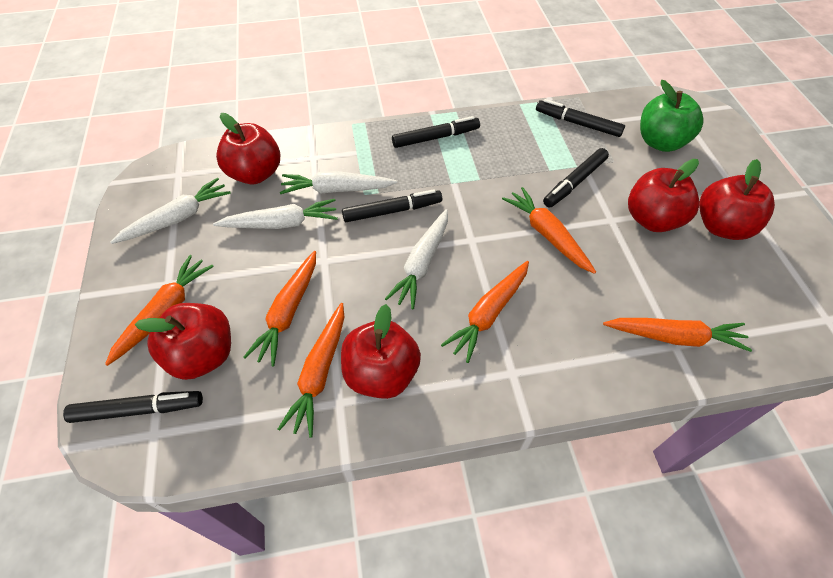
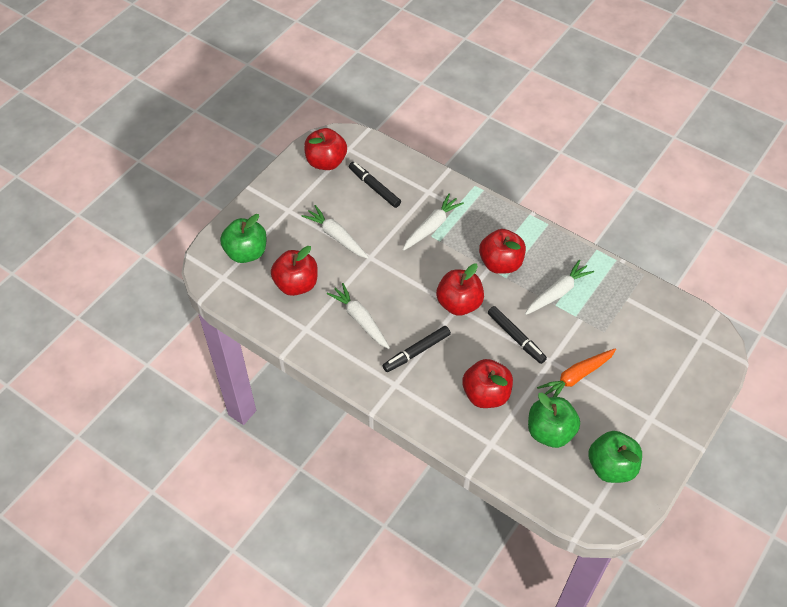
black marker: [63,391,203,423] [342,189,442,222] [392,116,480,148] [536,99,625,137] [543,148,609,207] = 5 -> [349,162,401,208] [383,326,451,372] [488,306,547,364] = 3
green apple: [640,80,703,152] = 1 -> [220,214,267,263] [528,393,580,448] [588,431,642,483] = 3
orange carrot: [105,255,214,366] [243,251,316,366] [278,303,344,438] [441,261,529,363] [502,187,596,274] [603,318,752,352] = 6 -> [537,348,616,397] = 1

